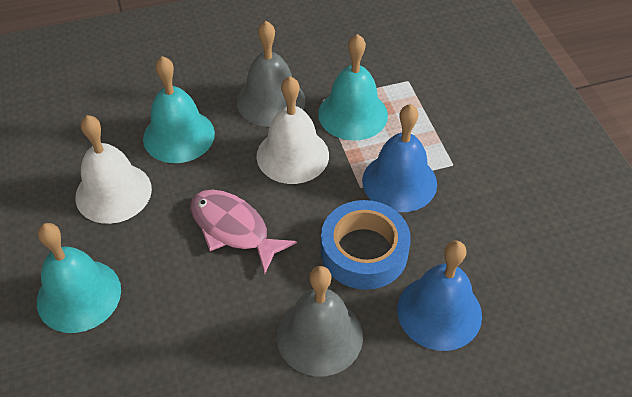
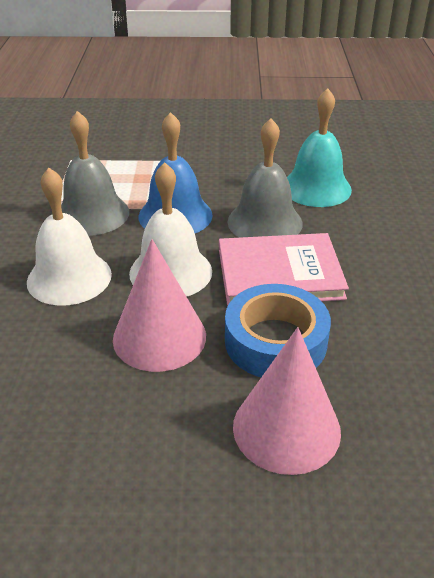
blue bell: [362,104,437,212] [397,241,482,351] = 2 -> [139,112,213,233] = 1
pink book: none = 0 -> [219,233,349,306] = 1
pink cone: none = 0 -> [113,239,206,372] [233,327,341,475] = 2
pink fish: [190,190,297,274] = 1 -> none = 0
turquoise bell: [37,223,121,333] [143,56,215,163] [318,34,388,141] = 3 -> [287,88,352,207] = 1

